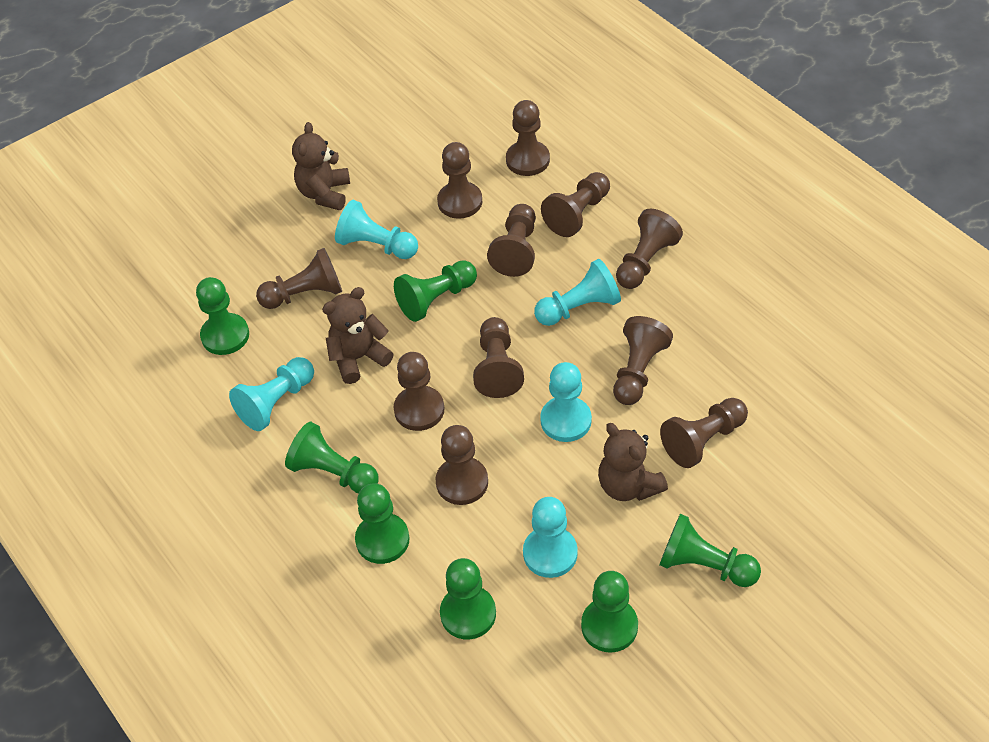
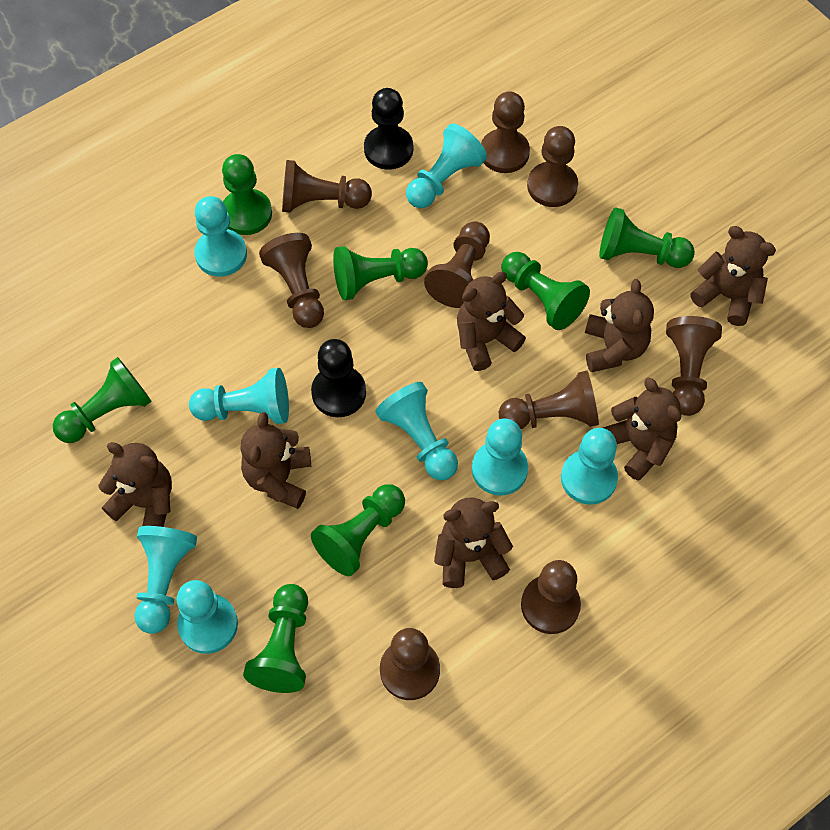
black pawn: none = 0 -> [311,339,366,417] [364,88,413,170] = 2
brown pawn: [256,248,342,309] [394,352,444,431] [436,425,488,505] [437,142,482,219] [473,317,524,398] [487,204,536,277] [506,100,550,176] [541,172,610,237] [613,316,673,405] [616,209,683,289] [660,398,748,468] = 11 -> [259,233,324,328] [282,160,372,213] [380,628,440,700] [424,222,490,308] [481,91,530,173] [499,371,599,429] [521,560,581,634] [527,126,578,207] [666,316,722,416] = 9
brown teddy bear: [292,122,350,210] [322,287,394,384] [598,423,668,501] = 3 -> [98,442,172,527] [240,412,311,509] [434,497,513,588] [457,272,526,371] [585,279,654,372] [603,378,681,481] [690,226,776,326] = 7
turquoise pawn: [229,357,314,431] [335,200,418,259] [523,497,578,578] [534,259,621,326] [540,362,592,442] = 5 -> [134,526,197,634] [177,580,238,654] [189,368,289,424] [194,196,247,277] [375,382,458,480] [406,123,487,208] [472,418,528,496] [561,428,618,505] = 8

